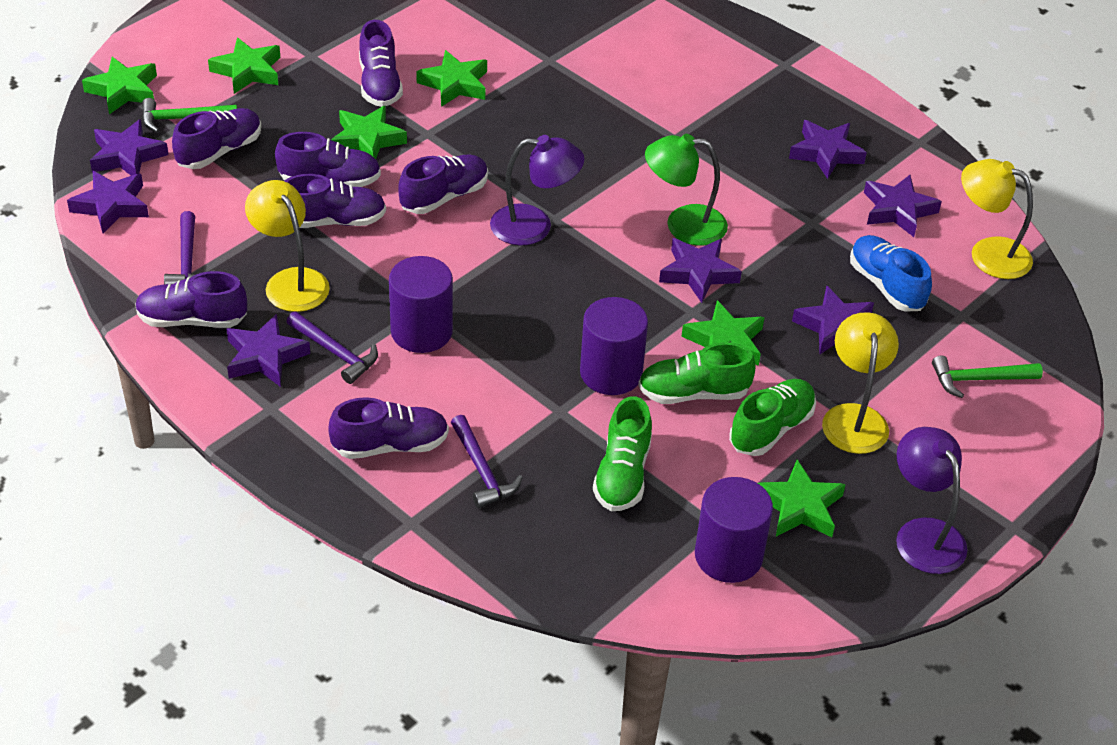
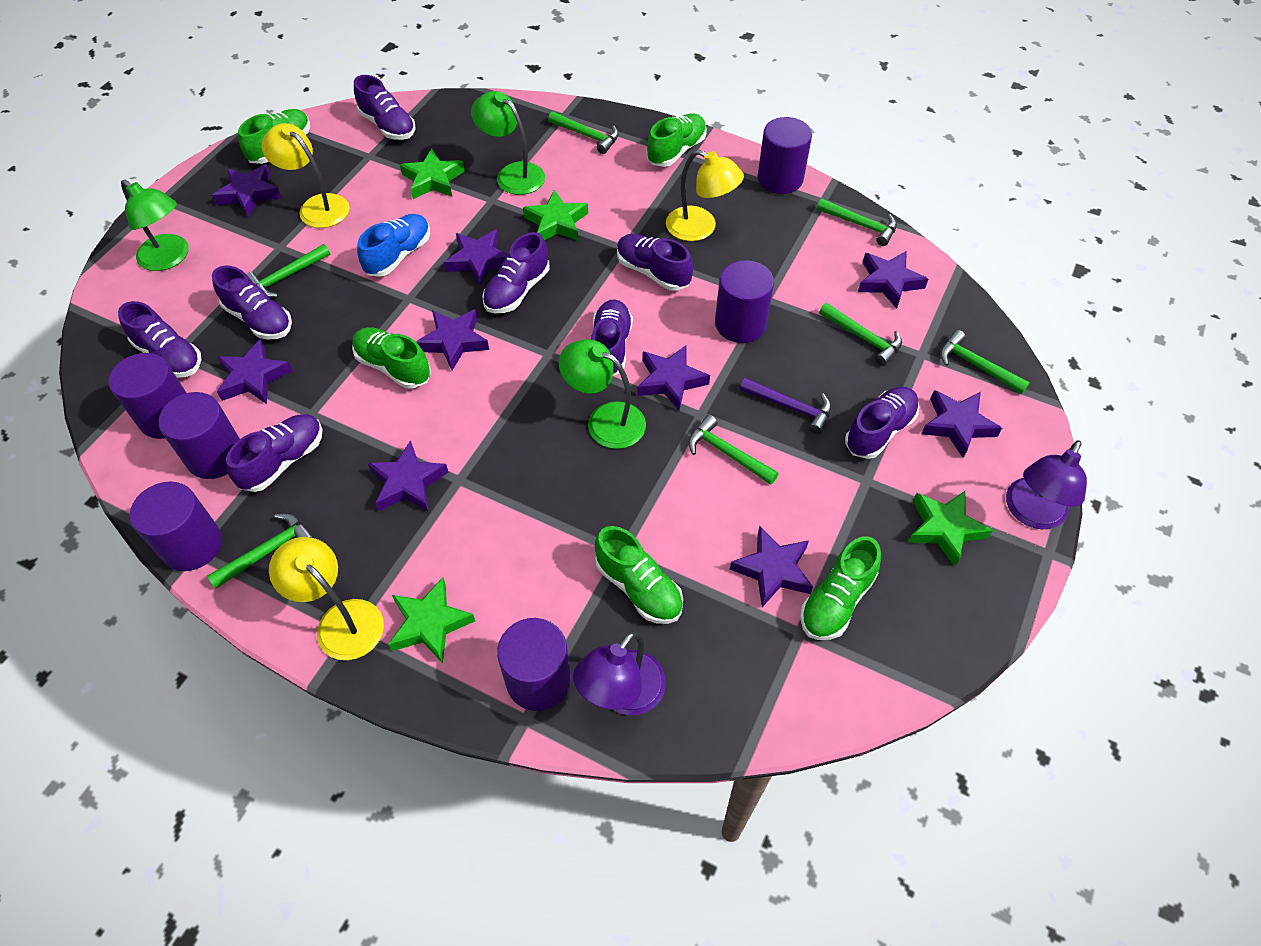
green hammer: [142,98,237,132] [932,356,1043,398] = 2 -> [207,514,315,588] [246,244,330,298] [548,111,619,154] [688,415,779,485] [817,199,897,246] [819,303,902,366] [940,330,1030,394] = 7
green lamp: [645,134,728,246] = 1 -> [121,180,188,271] [471,91,545,195] [559,339,646,449] = 3
green shoe: [593,396,652,511] [638,342,756,404] [729,379,816,456] = 3 -> [238,109,310,164] [352,327,431,389] [595,526,683,624] [647,114,707,167] [800,536,881,640] = 5
green star: [82,57,157,114] [208,38,280,94] [331,106,407,159] [416,50,487,107] [681,300,764,366] [758,459,846,537] = 6 -> [388,578,475,664] [400,148,465,199] [523,190,588,241] [908,490,993,566] = 4
purple cylinder: [389,256,453,353] [580,297,648,395] [695,477,773,583] = 3 -> [109,353,186,439] [130,482,222,571] [158,392,240,479] [497,618,571,711] [715,260,774,343] [758,117,812,194] = 6
purple hammer: [164,211,215,284] [287,311,378,384] [451,415,523,508] = 3 -> [740,378,831,434] = 1
purple shoe: [135,271,247,328] [172,108,261,169] [275,132,381,187] [284,174,386,228] [328,397,449,459] [359,20,403,107] [398,154,488,214] = 7 -> [118,301,201,378] [212,266,292,340] [226,414,323,492] [354,75,416,140] [482,232,550,314] [591,299,633,376] [617,234,693,291] [845,387,919,459] = 8
purple star: [67,171,149,234] [90,119,168,176] [226,314,310,387] [659,238,742,303] [789,120,867,179] [792,285,874,355] [864,175,942,237] = 7 -> [212,164,282,217] [217,339,292,404] [368,440,449,511] [416,309,489,370] [444,229,509,287] [637,345,710,411] [730,526,813,607] [858,251,928,309] [921,390,1002,458] = 9

